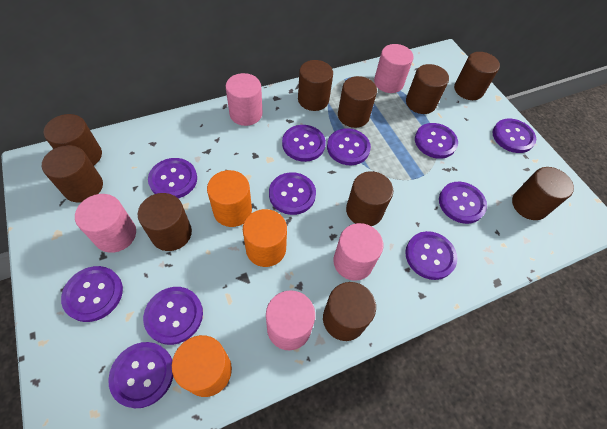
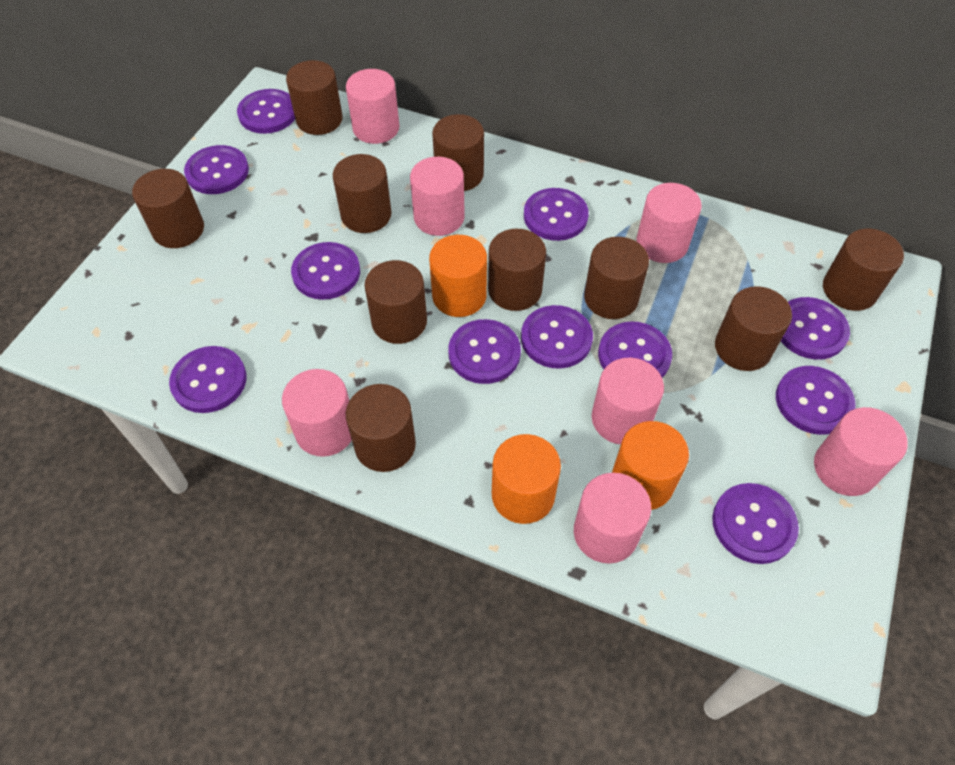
pink cylinder: [75,194,136,253] [225,73,263,126] [266,290,315,350] [333,223,383,281] [374,44,414,93] = 5 -> [282,369,352,457] [346,69,399,144] [410,157,465,236] [574,473,651,564] [592,358,664,444] [636,183,702,263] [814,407,908,496] = 7

